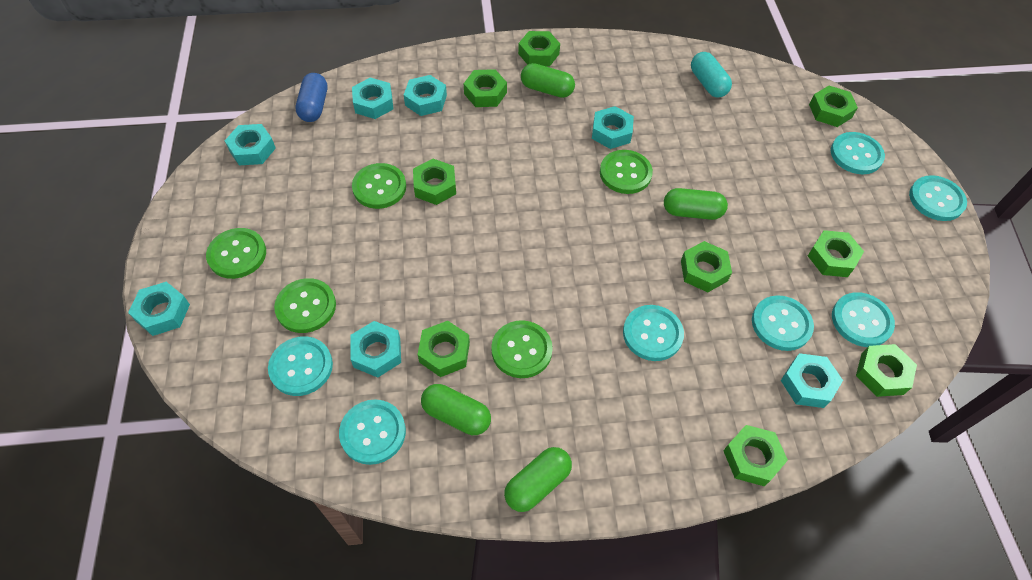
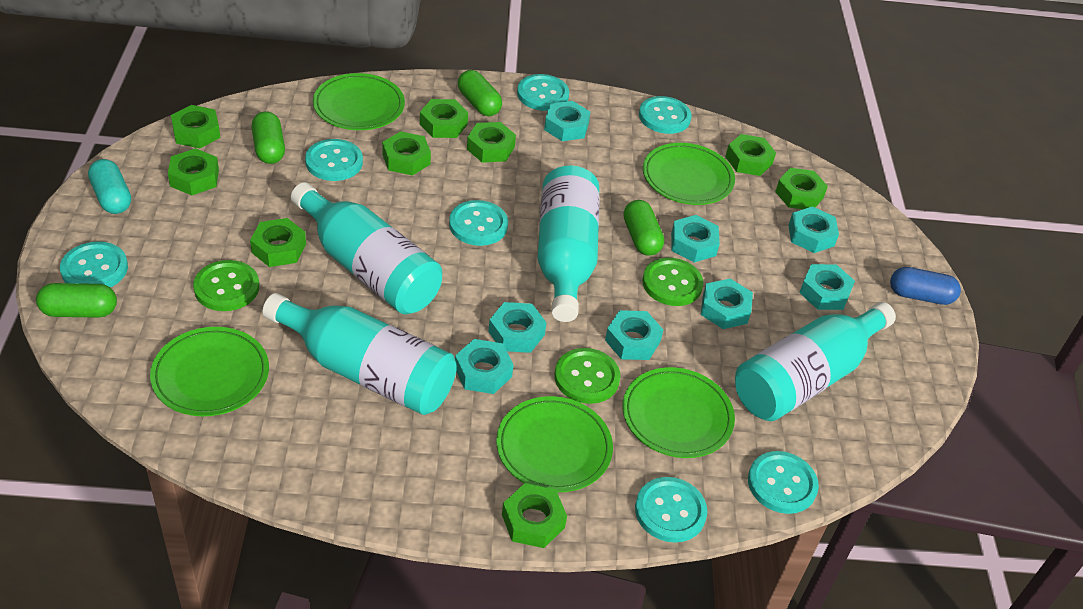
green button: [206,228,266,279] [274,278,336,333] [352,163,406,209] [491,320,553,378] [600,150,653,194] = 5 -> [193,260,259,311] [555,348,620,404] [642,258,704,306] = 3
green plate: none = 0 -> [150,327,269,416] [313,73,405,130] [496,396,613,492] [623,367,735,458] [643,143,735,205] = 5
turquoise bottle: none = 0 -> [262,293,457,415] [291,182,442,314] [537,165,600,322] [735,302,896,421] = 4
turquoise nut: [128,282,190,336] [225,124,276,165] [350,321,401,378] [352,77,393,119] [404,75,447,116] [592,106,634,149] [781,353,843,408] = 7 -> [455,339,513,394] [488,302,547,353] [544,101,590,141] [605,310,663,360] [671,215,720,262] [701,279,753,329] [788,206,839,253] [799,264,855,310] = 8

